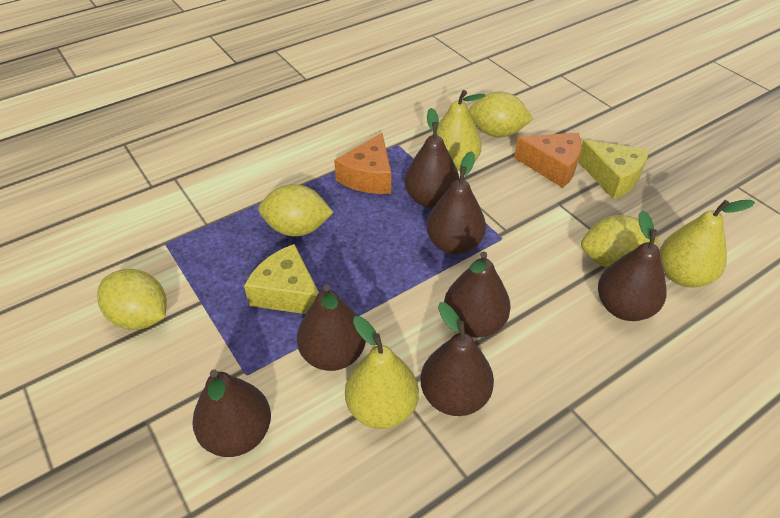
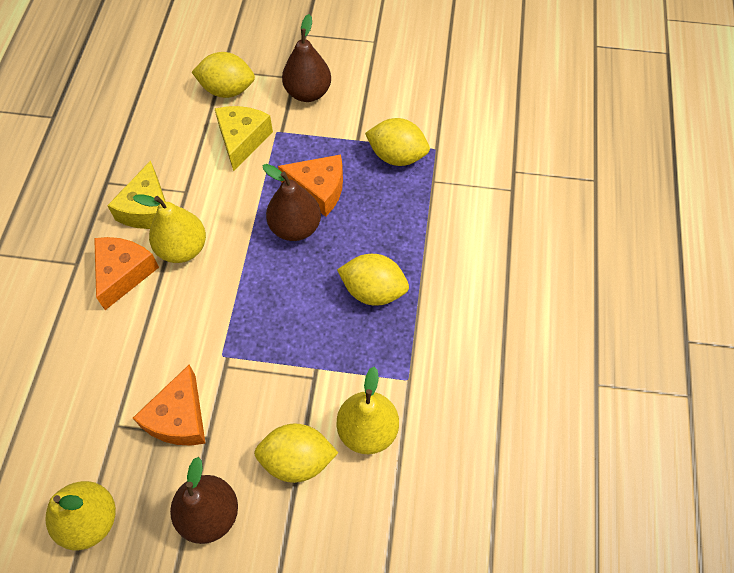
brown pear: [192,369,271,457] [297,284,366,371] [404,108,460,208] [420,302,494,416] [426,151,486,255] [444,252,511,338] [598,210,667,321] = 7 -> [170,457,238,544] [263,164,321,241] [282,14,331,102] = 3
orange cheese: [334,133,391,194] [514,133,582,188] = 2 -> [94,237,159,310] [133,365,206,446] [278,154,343,217] = 3

